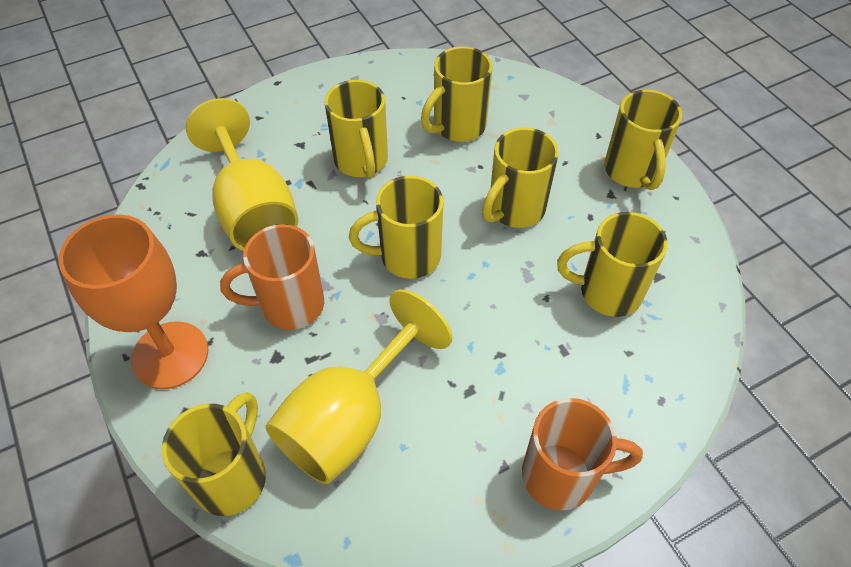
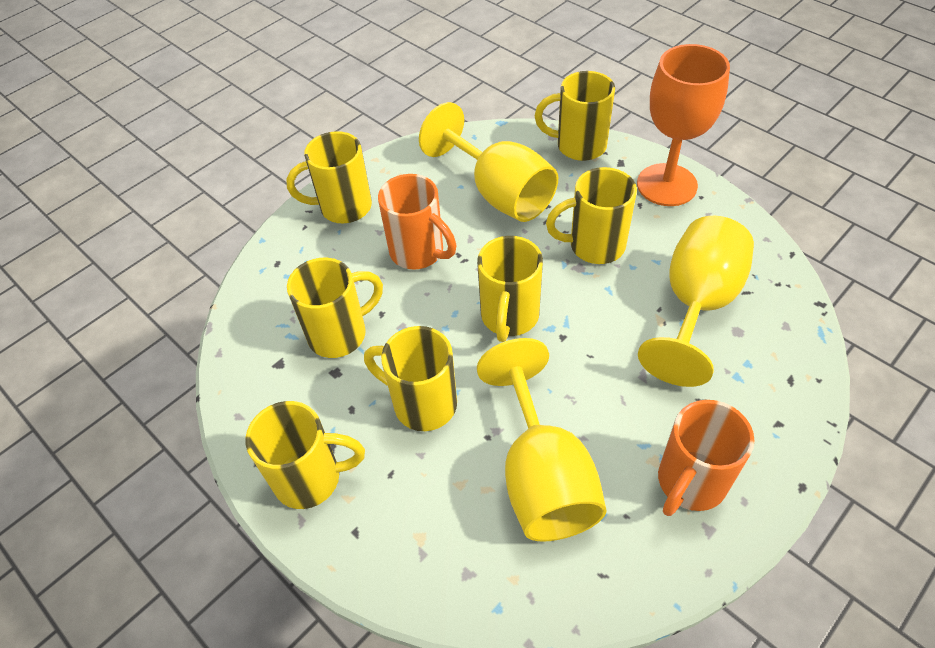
yellow goblet: [186,98,298,251] [265,289,453,484] = 2 -> [419,102,558,222] [477,338,607,542] [638,216,754,387] = 3

